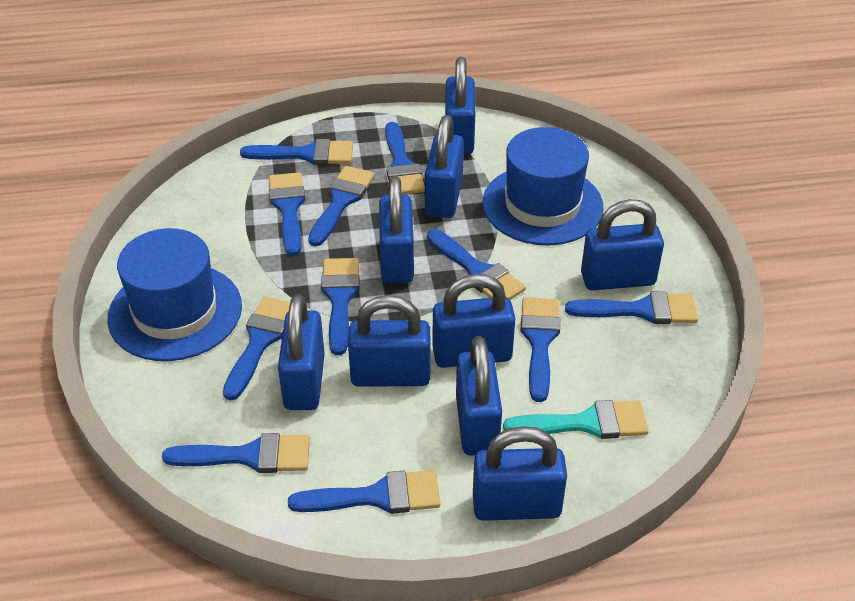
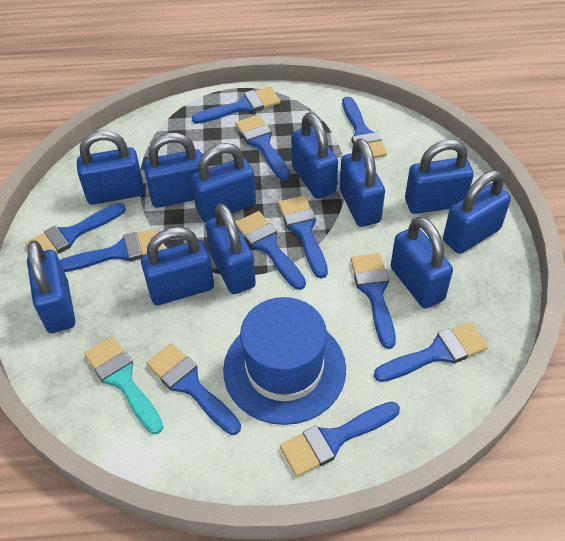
blue hat: [107,228,242,361] [482,127,604,246] = 2 -> [223,297,346,425] = 1
blue padlock: [278,294,325,410] [348,295,430,387] [379,176,414,284] [425,115,464,218] [433,274,515,368] [445,57,475,155] [456,336,502,456] [473,426,567,521] [581,199,664,290] = 9 -> [27,240,75,333] [77,131,144,205] [141,227,214,305] [143,133,203,208] [191,143,256,222] [206,203,256,294] [291,113,338,199] [339,138,385,227] [391,217,453,308] [405,140,474,214] [443,170,511,254] = 11

